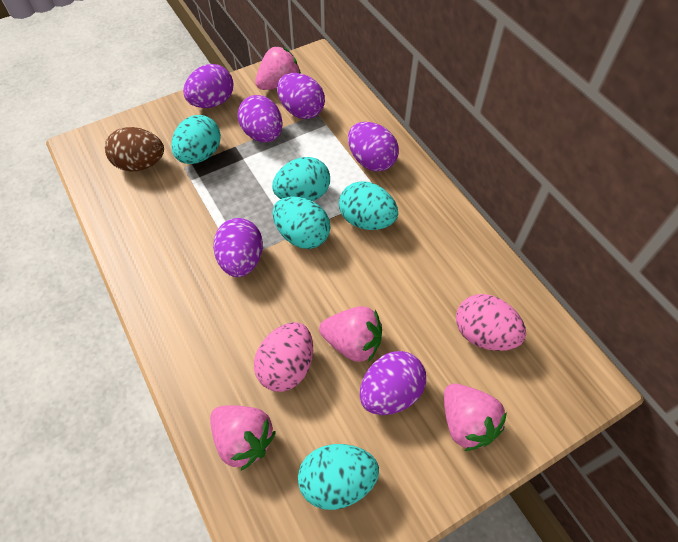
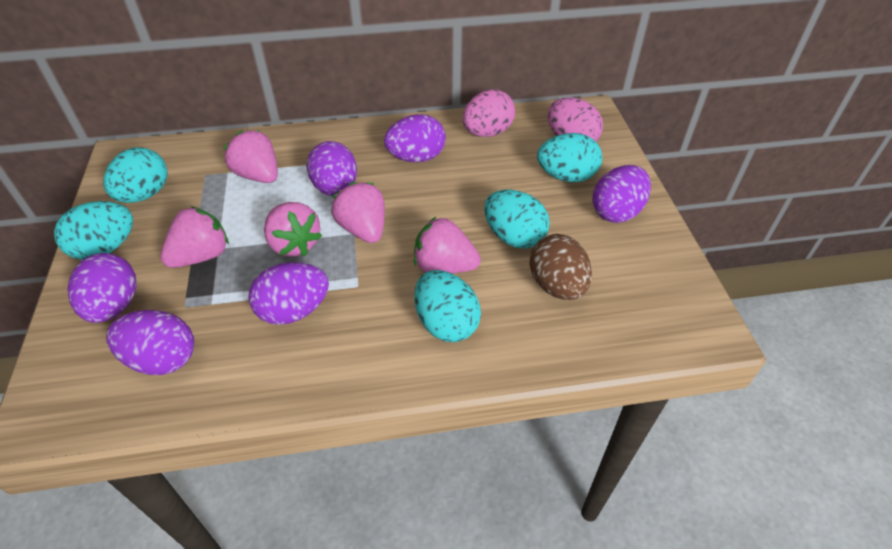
pink strawberry: [210,405,276,470] [255,46,301,90] [319,306,382,362] [444,384,507,451] = 4 -> [160,206,229,268] [224,130,278,183] [264,202,322,257] [331,182,385,243] [414,217,481,273] = 5

